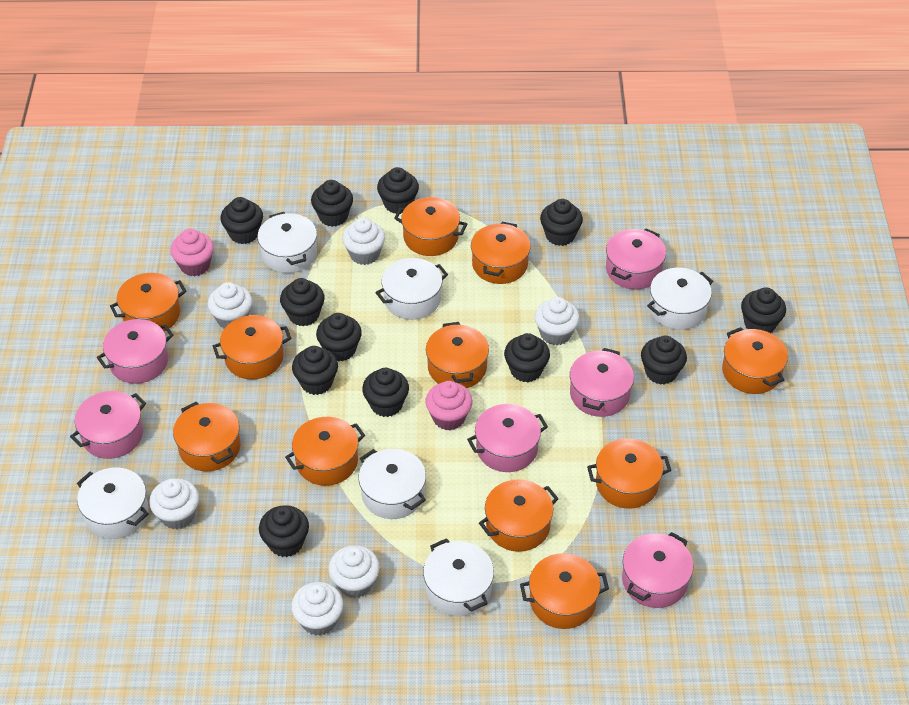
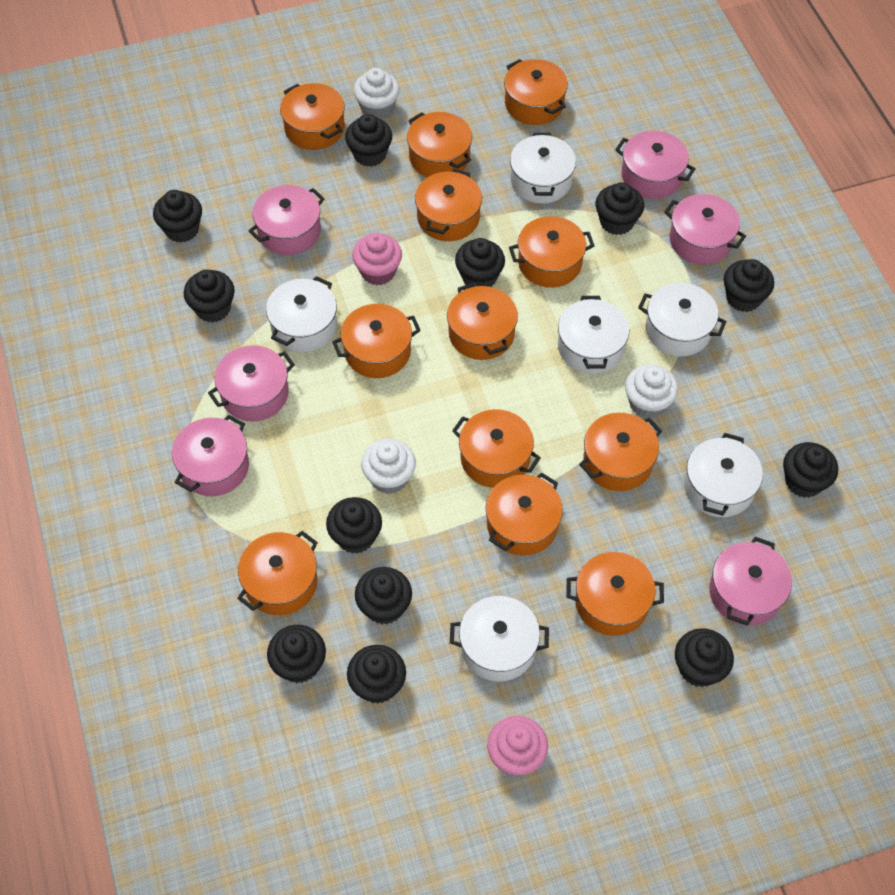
orange pot: [110,273,187,331] [173,402,240,472] [213,315,291,380] [285,417,365,486] [394,197,467,256] [426,322,489,388] [471,222,531,284] [479,480,559,552] [520,553,609,629] [587,438,671,509] [722,327,788,394] = 11 -> [237,531,318,615] [280,83,345,150] [332,304,421,378] [407,112,472,177] [415,169,482,241] [447,282,518,360] [452,409,541,488] [486,473,563,556] [504,59,568,125] [509,216,594,288] [566,552,664,636] [579,413,662,491] = 12
white cupcake: [149,478,199,529] [208,282,252,329] [291,582,343,636] [328,545,380,598] [342,218,385,265] [535,297,580,345] = 6 -> [353,68,400,119] [361,439,416,494] [625,364,678,418] = 3

